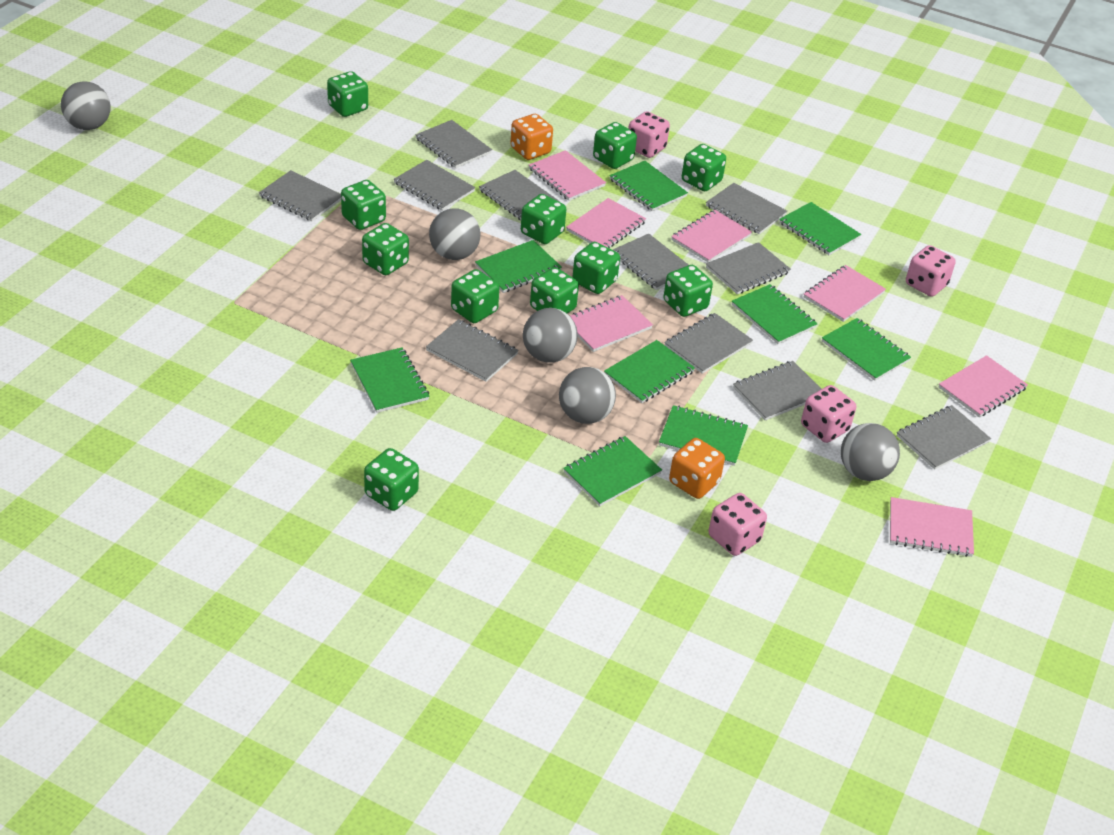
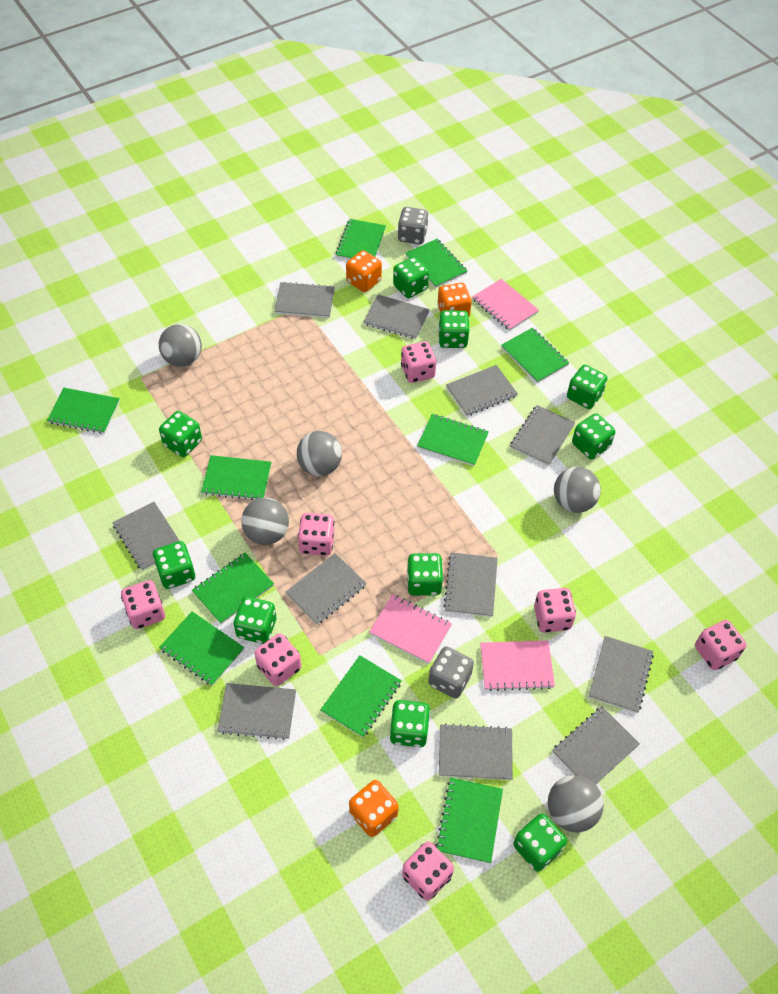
green dice: [327,71,368,117] [341,180,386,230] [362,223,409,275] [364,448,419,511] [451,269,499,323] [521,194,566,244] [530,267,579,313] [572,242,620,294] [593,122,637,169] [663,265,713,317] [682,144,726,191] = 11 -> [153,541,195,589] [159,411,202,457] [234,597,276,644] [390,700,430,747] [393,257,429,298] [407,553,443,596] [438,310,469,348] [513,813,567,872] [567,365,608,409] [572,413,615,459] = 10
green notebook: [350,347,429,413] [475,240,562,293] [563,436,662,506] [604,340,695,403] [609,161,688,211] [659,405,748,466] [732,284,818,344] [779,202,861,255] [822,318,911,381] = 9 -> [47,388,120,434] [159,611,244,686] [192,553,274,624] [201,455,271,500] [320,655,402,738] [336,219,386,260] [406,239,467,288] [417,414,489,466] [436,777,503,864] [501,327,569,383] = 10
grey dice: none = 0 -> [398,207,429,245] [428,646,474,698] = 2
orange dice: [510,114,553,160] [669,438,725,499] = 2 -> [346,250,382,292] [349,780,399,837] [437,283,472,316] = 3
pink dice: [628,111,670,158] [709,493,767,556] [801,385,856,443] [906,245,956,297] = 4 -> [121,580,165,629] [254,633,301,686] [298,513,334,556] [401,341,436,383] [402,841,454,901] [534,588,576,633] [695,620,747,670] = 7
pink notebook: [529,150,606,201] [566,198,646,248] [569,295,653,352] [671,210,752,262] [804,265,886,322] [890,497,974,557] [939,355,1028,417] = 7 -> [369,594,452,664] [472,279,539,331] [480,640,555,691] = 3

